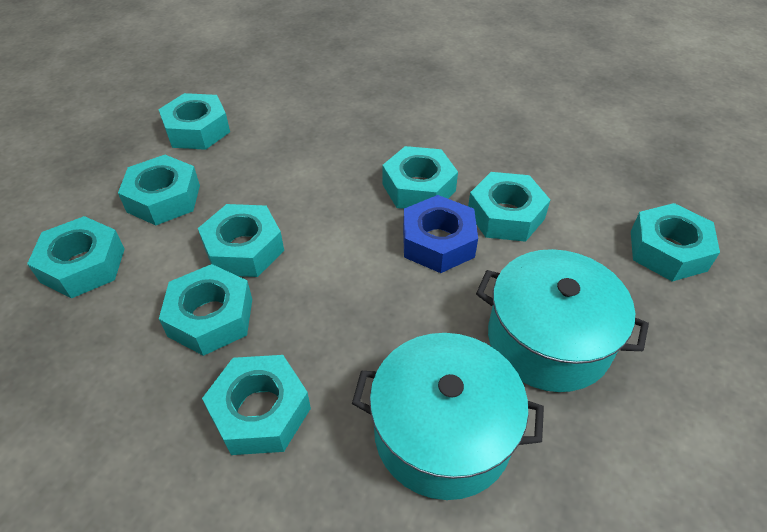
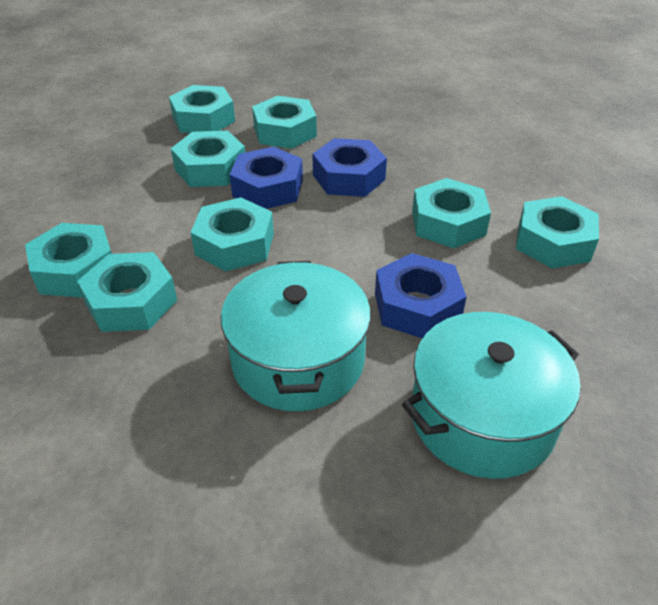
blue nut: [403,195,478,273] = 1 -> [230,147,303,209] [312,138,387,197] [375,253,466,339] = 3
turquoise nut: [27,216,125,298] [118,155,200,225] [158,93,230,150] [159,264,252,356] [198,204,284,277] [202,355,311,455] [382,146,458,209] [468,172,550,242] [631,203,720,282] = 9 -> [25,223,112,298] [77,252,177,332] [169,85,235,133] [171,131,245,187] [191,197,274,272] [252,96,317,149] [412,178,491,248] [516,196,599,269] = 8

